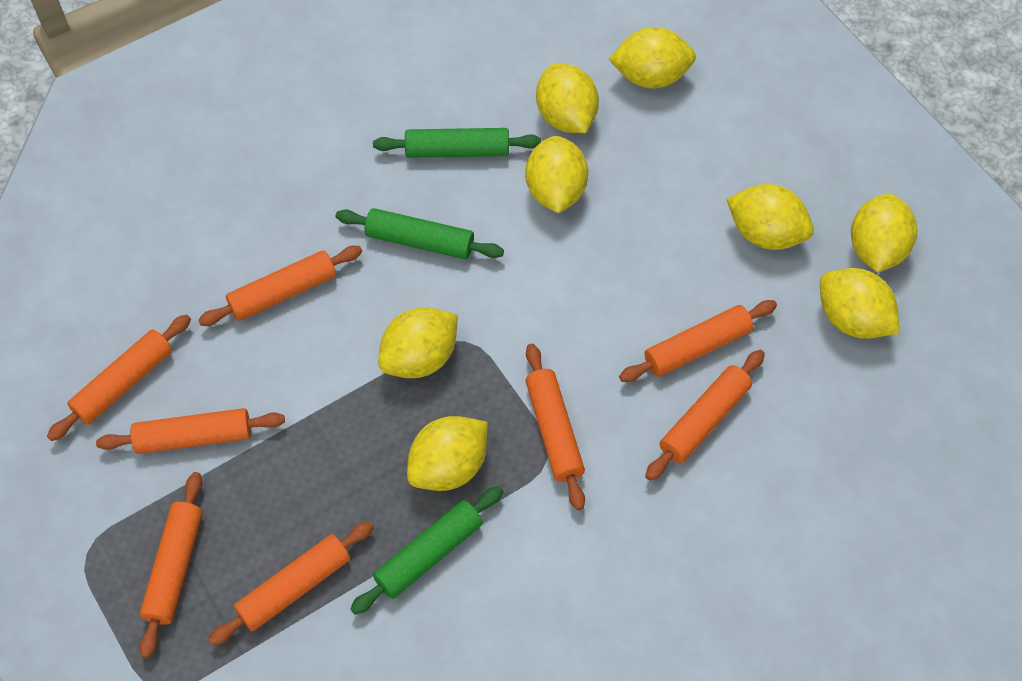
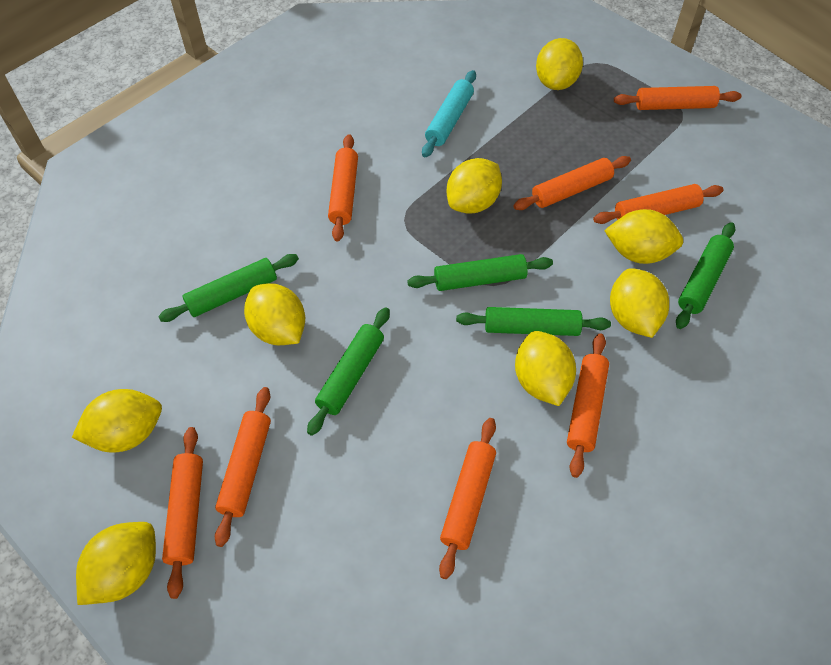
green rolling pin: [336,208,504,259] [350,486,503,614] [373,128,541,158] = 3 -> [158,254,299,322] [307,307,390,436] [407,254,553,291] [456,307,611,336] [676,222,735,329] = 5
turquoise rolling pin: none = 0 -> [422,70,476,157] = 1

